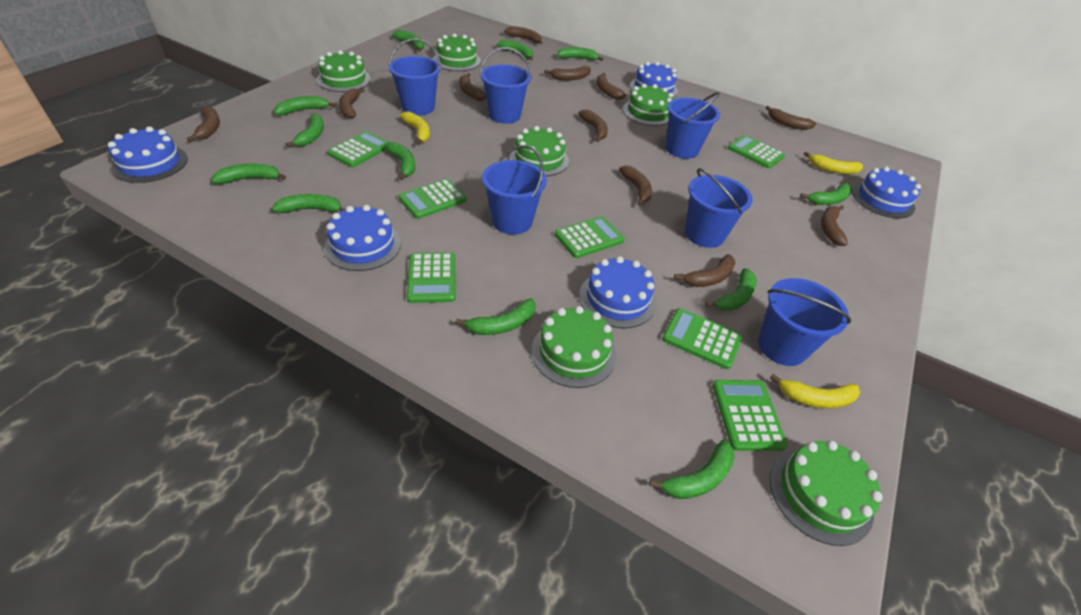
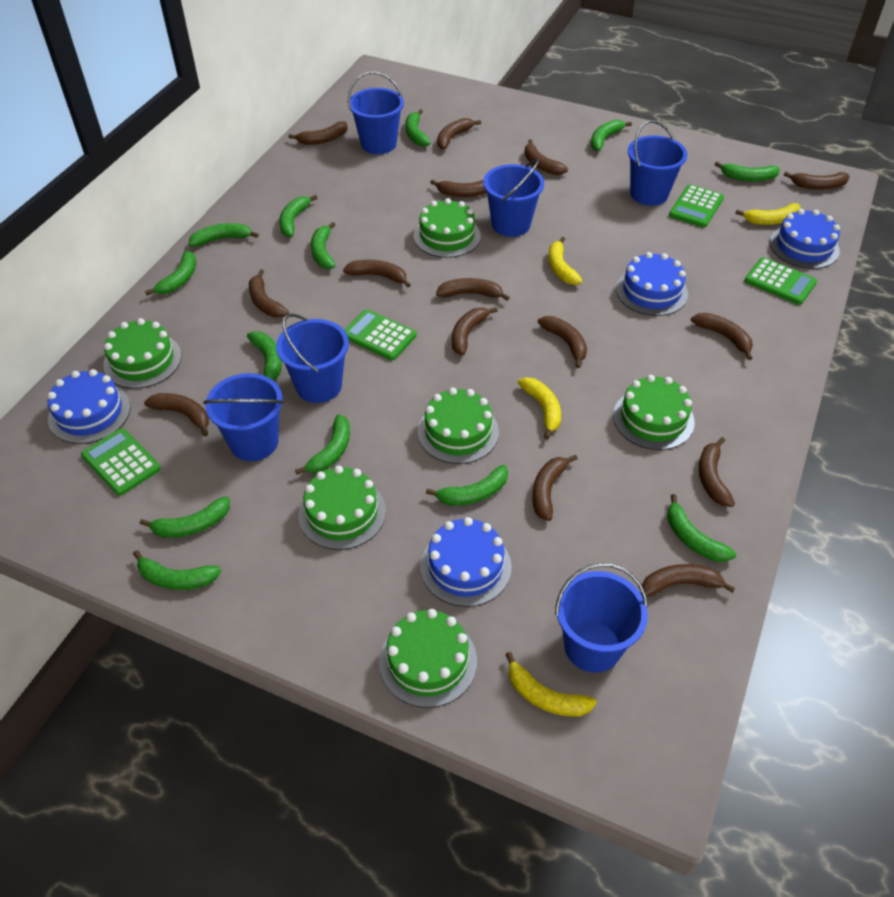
blue cake: [108,126,188,183] [324,205,401,271] [579,256,656,328] [630,62,678,98] [852,166,921,218] = 5 -> [47,369,131,444] [420,517,512,607] [616,252,688,316] [769,209,840,269] = 4
brown banana: [187,106,220,142] [339,88,365,119] [460,73,486,101] [504,26,543,45] [544,66,591,80] [578,110,608,142] [596,73,626,99] [619,165,652,206] [674,254,735,287] [766,106,816,130] [821,206,848,246] = 11 -> [144,393,209,437] [249,270,289,317] [288,122,348,145] [343,260,411,287] [430,179,487,197] [436,278,510,301] [437,118,481,150] [452,307,498,355] [524,139,568,175] [532,454,578,521] [537,316,587,368] [641,564,735,597] [691,313,753,360] [699,437,735,507] [784,172,849,190] = 15
green banana: [211,163,286,184] [272,194,346,213] [274,96,336,115] [286,113,324,147] [384,142,415,180] [392,30,424,52] [456,299,536,335] [497,40,533,61] [557,47,603,61] [649,440,735,499] [705,268,757,311] [800,183,852,205] = 12 -> [133,550,221,590] [140,497,230,538] [145,251,196,295] [189,223,259,247] [247,331,282,380] [279,195,317,237] [295,414,350,474] [311,222,336,269] [406,109,431,147] [426,465,508,506] [591,120,632,151] [667,494,736,562] [715,162,780,182] = 13
green calculator: [327,131,388,167] [398,179,467,219] [407,253,456,303] [555,216,624,258] [662,308,743,369] [713,380,788,451] [728,135,785,168] = 7 -> [81,428,161,496] [344,309,417,360] [669,184,724,228] [745,257,817,305] = 4
yellow banana: [400,112,430,145] [770,374,860,408] [804,151,863,174] = 3 -> [505,652,597,717] [518,377,561,439] [548,237,582,285] [735,203,801,225] = 4

